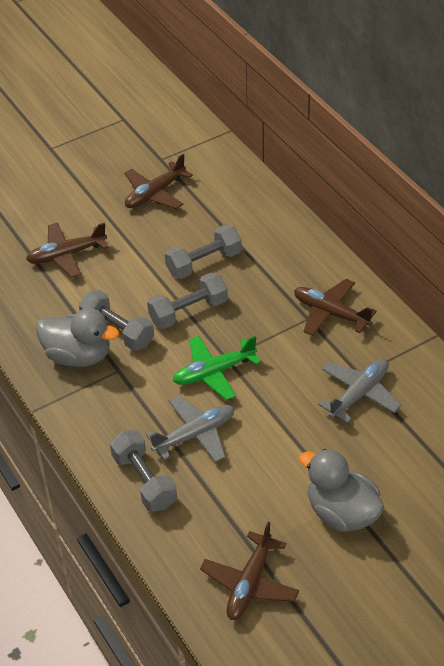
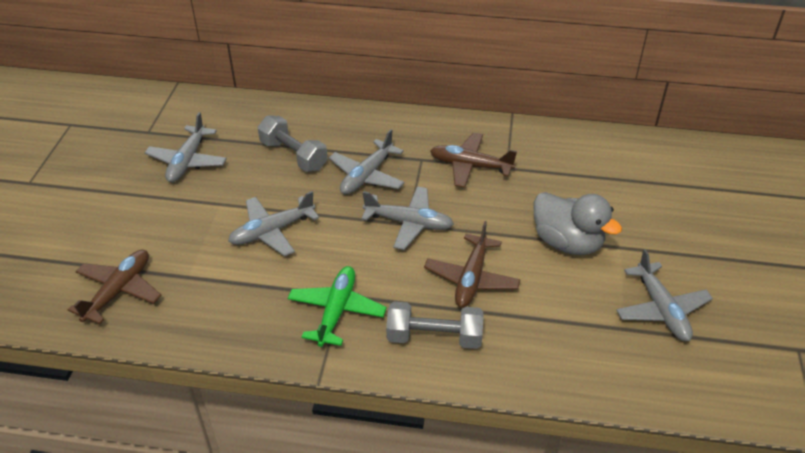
brown plane: [26,222,108,278] [124,154,193,209] [200,522,299,620] [294,279,377,336] = 4 -> [68,249,161,324] [424,221,521,308] [430,133,517,188] = 3
grey duck: [36,308,119,367] [299,449,384,532] = 2 -> [533,192,622,255] = 1
grey dumbbell: [79,290,154,351] [110,430,177,512] [147,273,228,329] [165,225,242,279] = 4 -> [258,116,328,172] [386,302,484,349] = 2
grey plane: [146,396,235,462] [318,359,401,423] = 2 -> [145,112,227,182] [228,191,319,257] [329,129,404,194] [361,186,454,250] [616,249,713,341] = 5

